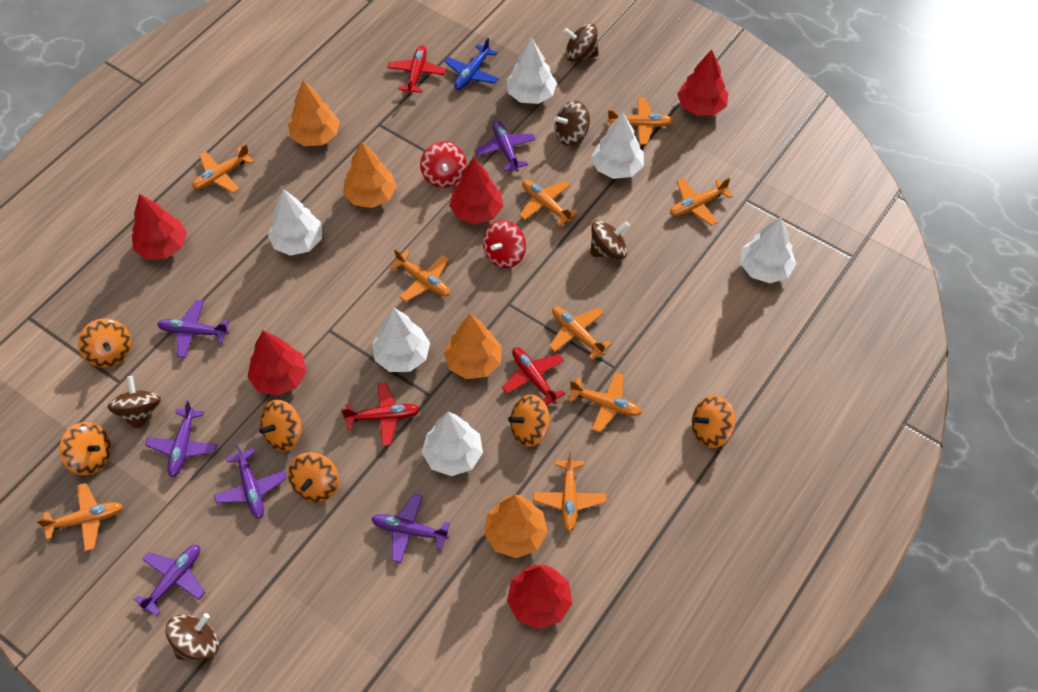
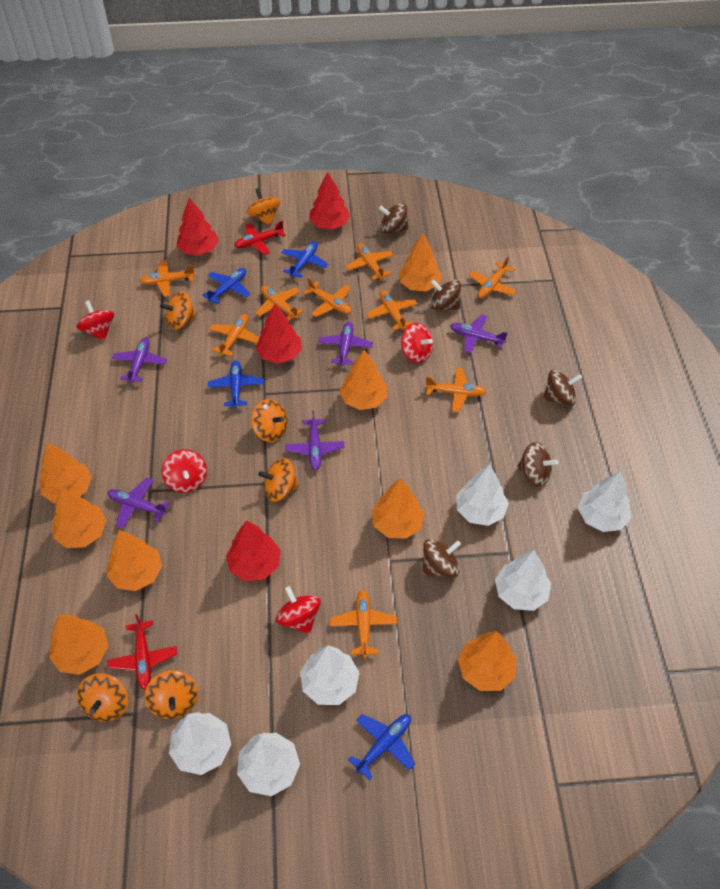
blue plane: [444,38,499,90] = 1 -> [202,268,250,304] [208,360,264,408] [281,241,328,278] [348,714,416,780] = 4
orange tree: [288,80,340,146] [343,141,397,208] [444,314,502,379] [484,495,548,558] = 4 -> [40,443,92,503] [49,614,108,675] [53,488,106,548] [106,530,162,591] [339,350,387,410] [372,478,425,539] [399,233,442,291] [458,631,517,691] = 8
purple plane: [134,545,205,616] [145,400,217,478] [157,300,229,358] [214,444,287,519] [371,493,450,563] [475,121,536,172] = 6 -> [107,478,170,528] [112,337,167,383] [285,410,344,470] [319,321,373,366] [450,315,508,353] = 5
red plane: [341,382,420,446] [387,46,446,94] [502,347,566,405] = 3 -> [107,614,177,690] [234,221,286,255] = 2
red spinning top: [420,142,466,188] [483,220,526,268] = 2 -> [76,300,114,341] [162,449,207,493] [275,586,321,634] [401,323,433,363] = 4
red tree: [132,194,187,260] [247,330,307,396] [449,158,503,224] [507,564,572,629] [677,50,728,116] = 5 -> [176,197,219,255] [226,520,281,581] [256,303,302,364] [309,172,350,229] = 4

